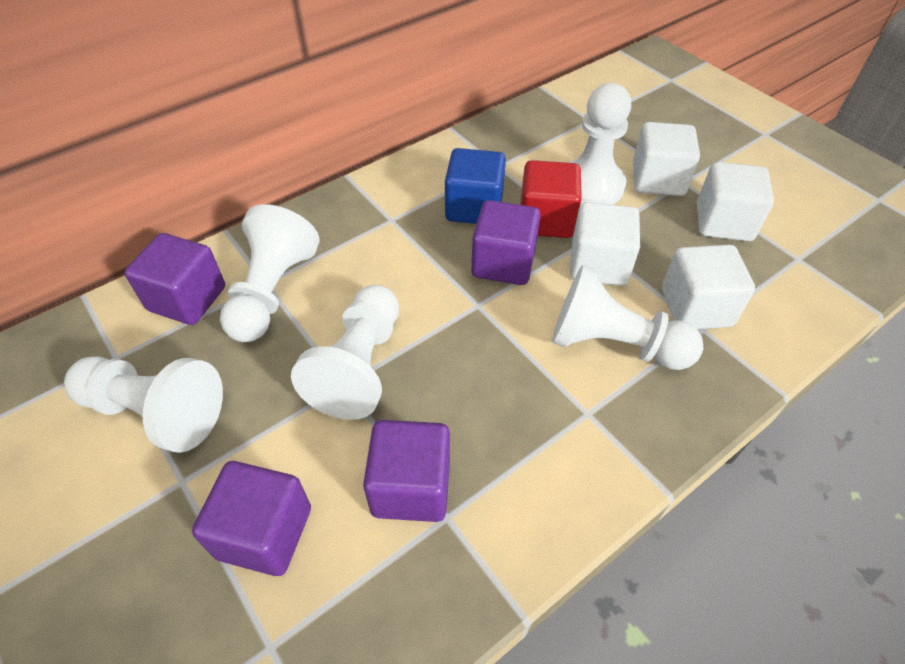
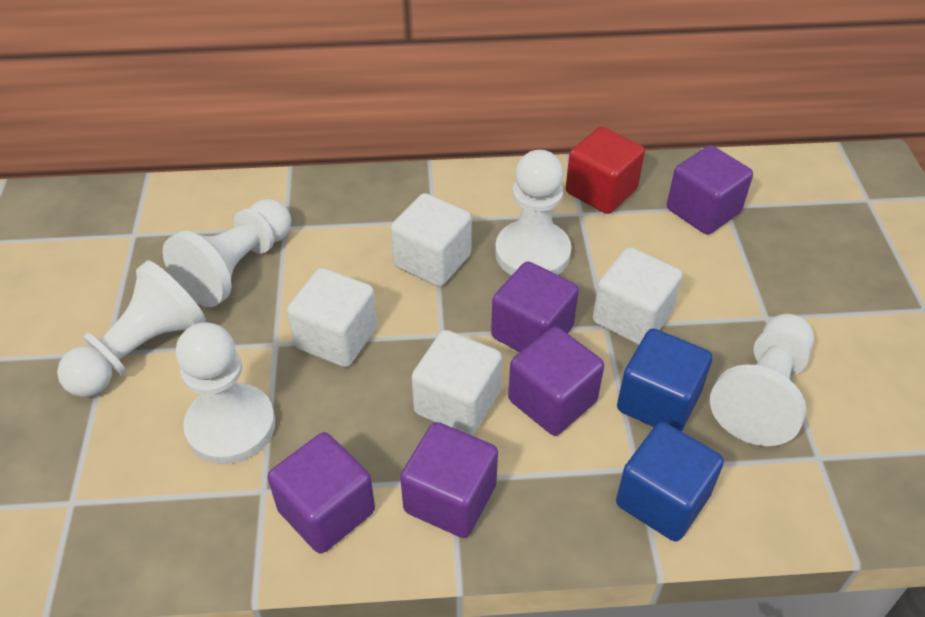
blue cube: [445,148,506,224] = 1 -> [616,422,724,541] [617,328,712,432] = 2
purple cube: [124,233,225,325] [192,461,311,576] [363,420,450,522] [471,200,541,285] = 4 -> [268,432,375,554] [400,422,498,538] [491,261,579,352] [508,327,604,436] [667,145,753,235] = 5

